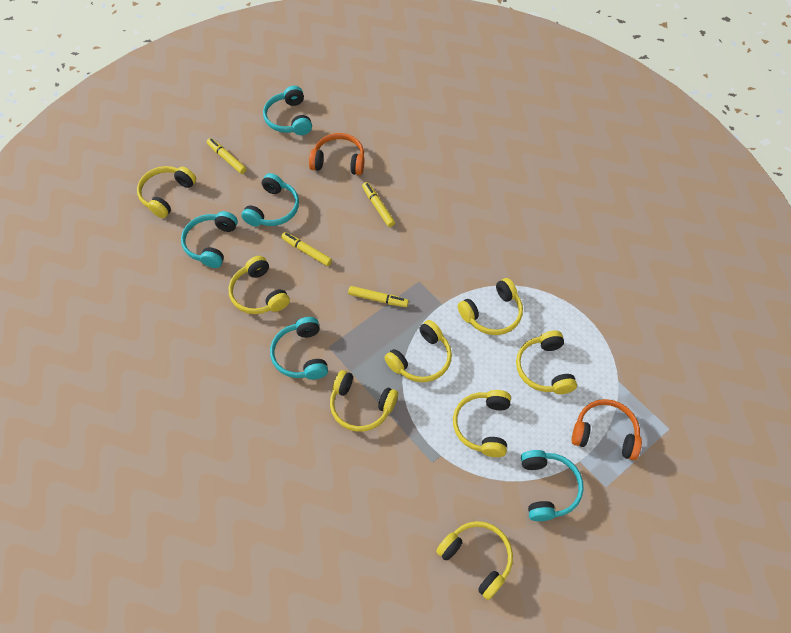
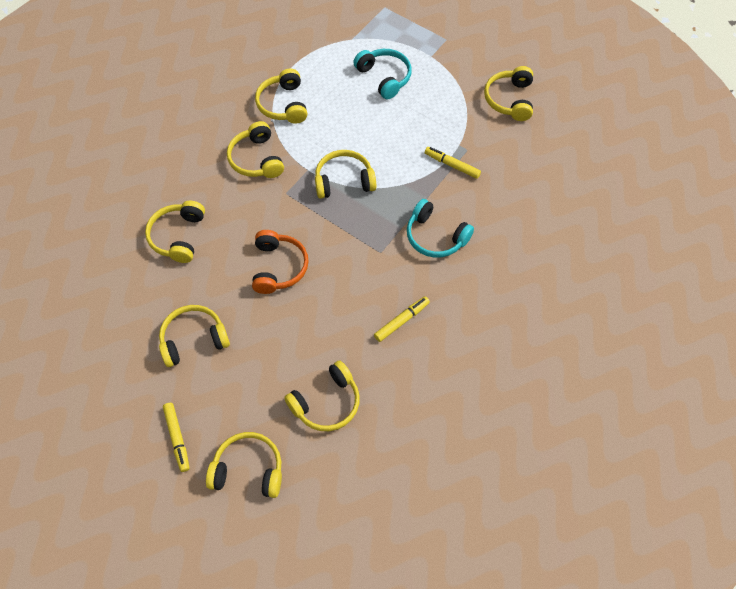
orange headphones: [309,133,365,175] [572,399,642,460] = 2 -> [252,230,309,294] = 1
turquoise headphones: [181,211,238,268] [241,173,299,227] [263,86,312,135] [270,317,328,380] [521,450,584,521] = 5 -> [353,49,412,100] [407,199,474,258] = 2
yellow marker: [207,138,246,174] [281,232,332,266] [348,286,409,307] [362,182,395,227] = 4 -> [163,403,190,472] [374,296,430,342] [425,147,481,179] = 3

